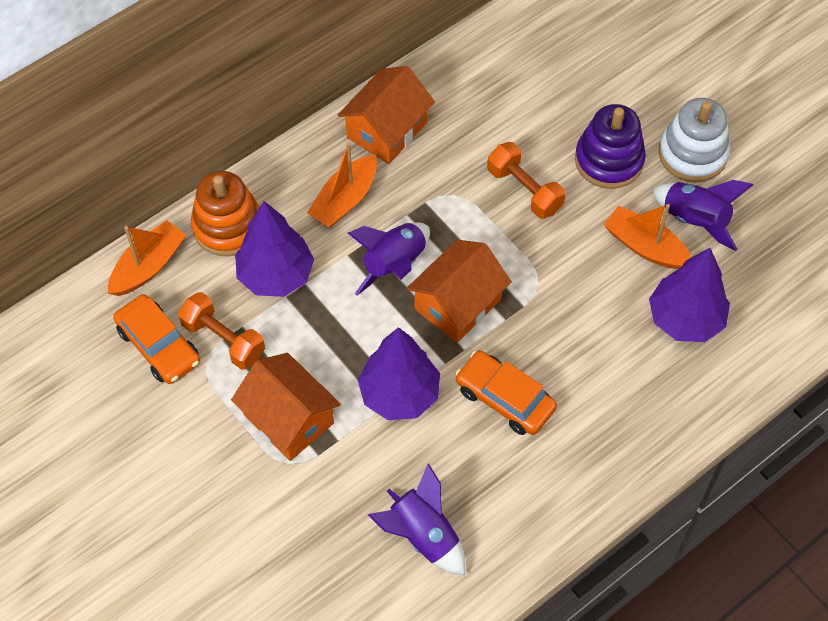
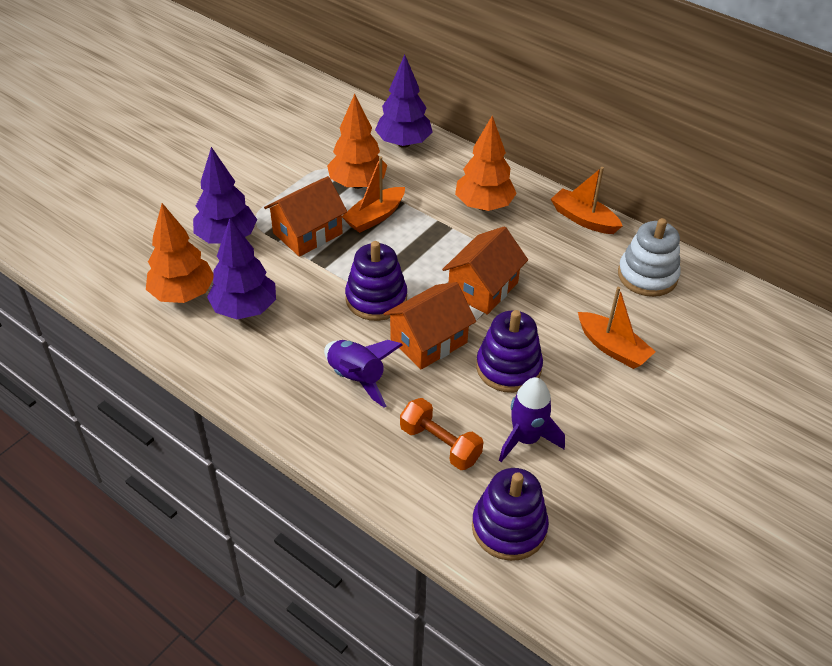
orange car: [113,294,200,384] [455,350,557,435] = 2 -> none = 0
orange dumbbell: [178,292,265,370] [487,142,566,219] = 2 -> [400,398,483,470] = 1
orange stacking toy: [191,171,260,256] = 1 -> none = 0
orange tree: none = 0 -> [146,203,213,303] [327,94,387,189] [455,116,517,211] = 3
purple rocket: [348,222,430,296] [368,463,466,575] [653,180,753,251] = 3 -> [324,340,403,408] [499,377,565,462] = 2
purple stacking toy: [575,104,646,189] = 1 -> [345,241,407,321] [472,468,549,561] [476,310,543,393] = 3

